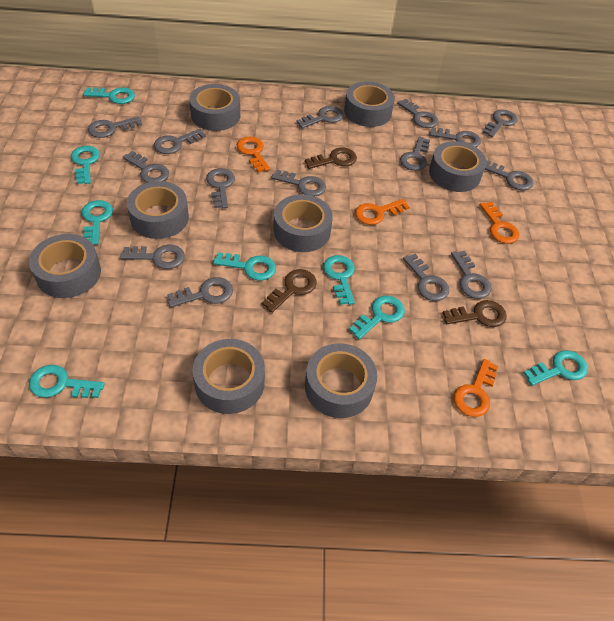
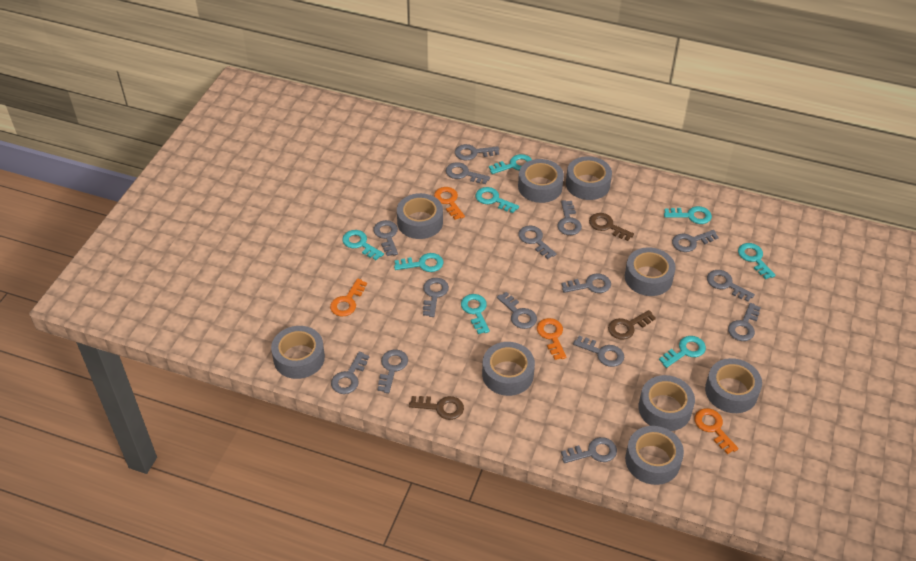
grey tape: [29,234,101,298] [127,181,189,239] [189,84,240,131] [193,339,265,414] [274,194,333,252] [305,343,377,418] [344,81,395,127] [429,141,487,192] = 8 -> [271,326,325,379] [397,193,443,239] [482,342,535,396] [518,159,564,203] [566,156,612,200] [625,248,676,296] [625,426,684,485] [638,375,695,431] [705,358,762,413] = 9

